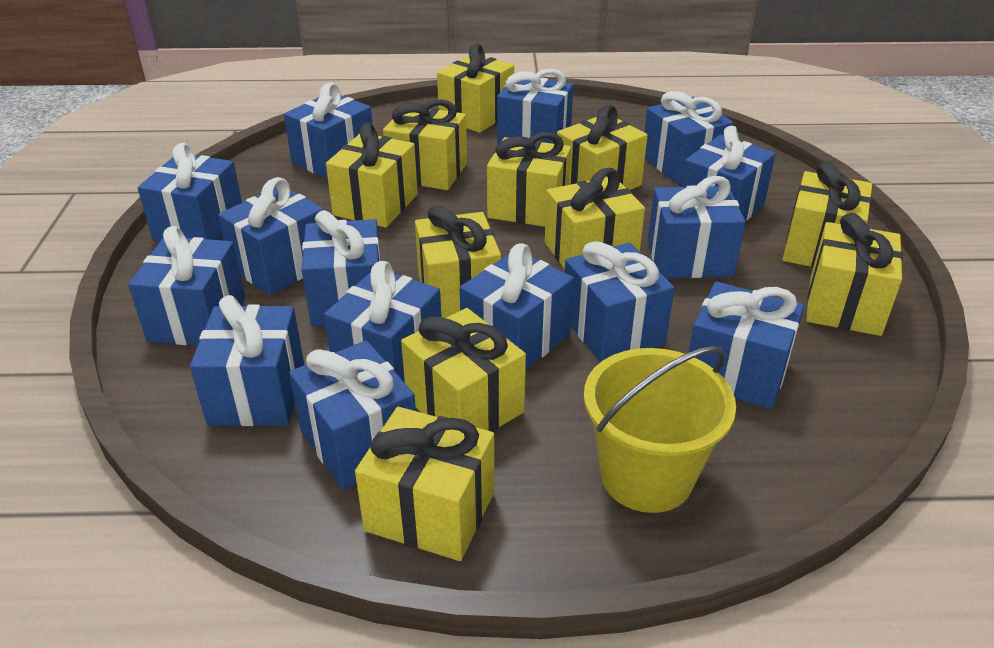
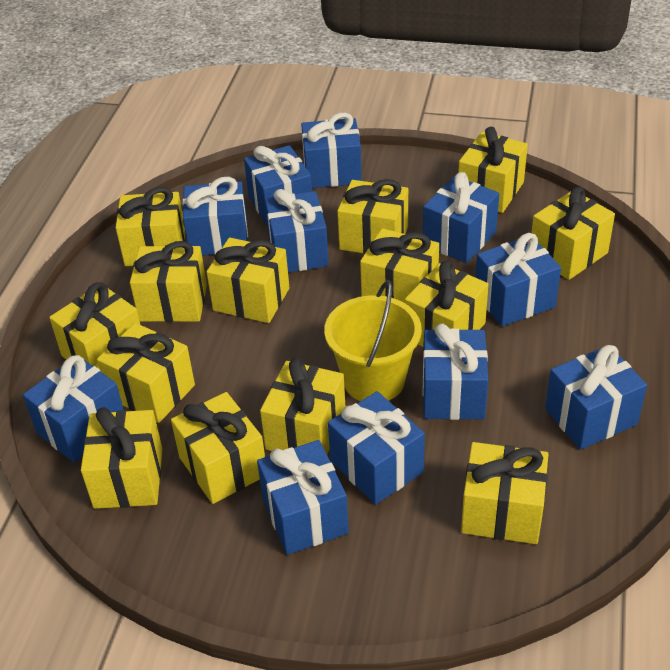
blue gift: [128,226,245,346] [137,143,242,242] [190,295,304,426] [218,177,324,295] [284,82,373,179] [289,340,416,490] [301,210,381,326] [324,261,441,383] [459,243,574,369] [497,69,574,144] [565,241,674,362] [644,91,733,185] [648,176,745,278] [681,126,776,221] [689,281,804,409] = 15 -> [23,355,124,463] [182,177,248,256] [244,145,312,227] [257,440,349,555] [265,189,329,272] [301,113,362,188] [328,391,425,505] [423,172,499,263] [423,323,488,420] [475,233,561,327] [545,345,647,450] = 11
yellow gift: [326,123,418,228] [355,407,494,561] [383,99,467,190] [401,308,526,432] [415,205,501,318] [437,44,514,133] [487,132,571,227] [545,168,645,269] [557,105,648,190] [783,162,872,268] [806,213,903,336] = 11 -> [49,282,140,369] [81,407,163,509] [97,323,195,423] [116,187,185,266] [130,241,207,322] [171,392,265,504] [207,238,289,323] [260,358,345,454] [337,179,408,254] [360,228,439,303] [405,260,489,347] [458,127,528,213] [461,442,548,544] [531,187,615,280] = 14

